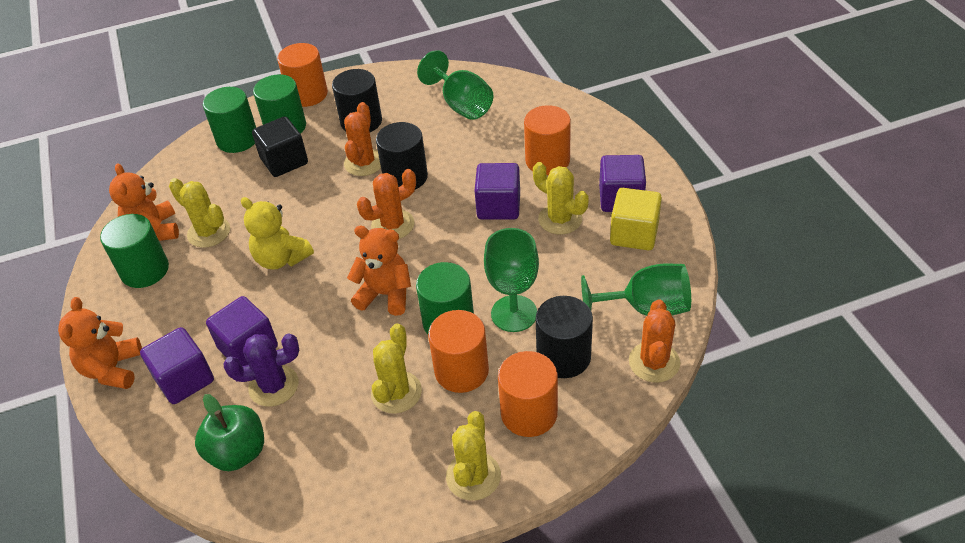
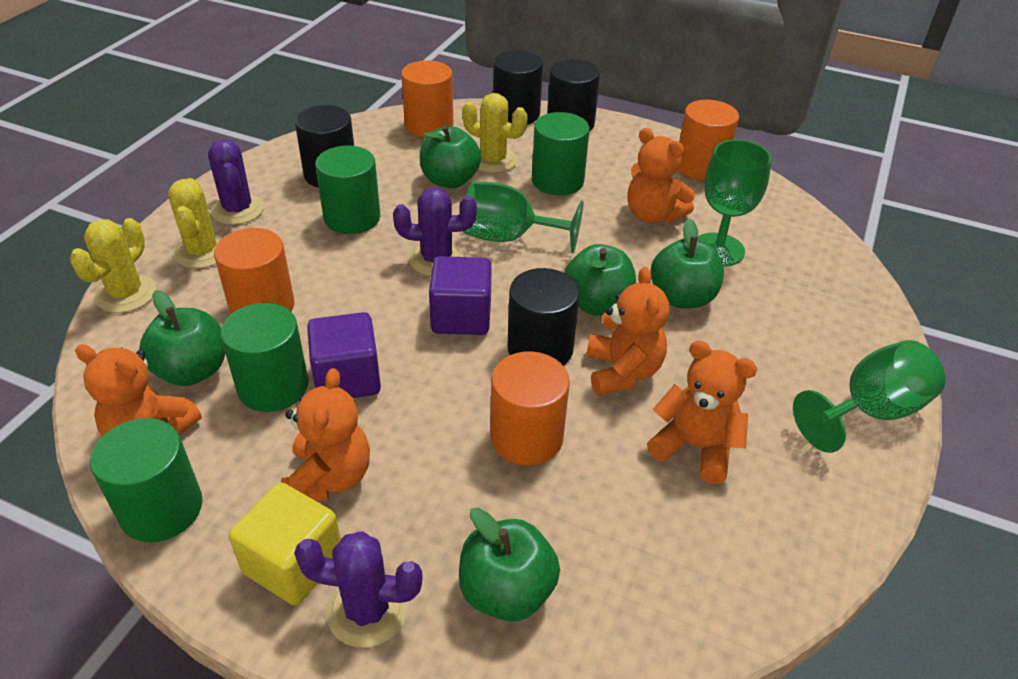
black cube: [252,117,308,177] = 1 -> none = 0
black cylinder: [332,69,382,132] [376,122,428,190] [536,296,593,378] = 3 -> [295,105,354,188] [493,50,543,124] [507,268,580,365] [547,59,600,131] = 4
green apple: [195,394,264,471] = 1 -> [139,290,225,386] [420,125,481,188] [459,508,560,622] [564,244,636,316] [651,218,724,308] = 5
orange cactus: [344,102,381,176] [357,169,416,239] [629,299,680,383] = 3 -> none = 0
orange teddy bear: [58,297,142,389] [109,163,179,241] [347,226,411,316] = 3 -> [75,344,201,436] [281,368,370,502] [586,267,670,396] [628,128,695,223] [647,340,757,484] = 5
purple cactus: [223,334,299,407] = 1 -> [208,139,264,225] [294,531,423,648] [393,187,477,276] = 3
purple cube: [140,327,214,404] [206,296,278,366] [474,163,520,220] [599,155,646,212] = 4 -> [307,312,381,398] [429,256,492,335] = 2
yellow cactus: [169,178,230,248] [371,323,422,414] [446,411,501,501] [533,162,589,235] = 4 -> [70,218,156,313] [168,178,223,268] [462,93,527,173] = 3
yellow teddy bear: [241,197,314,270] = 1 -> none = 0

